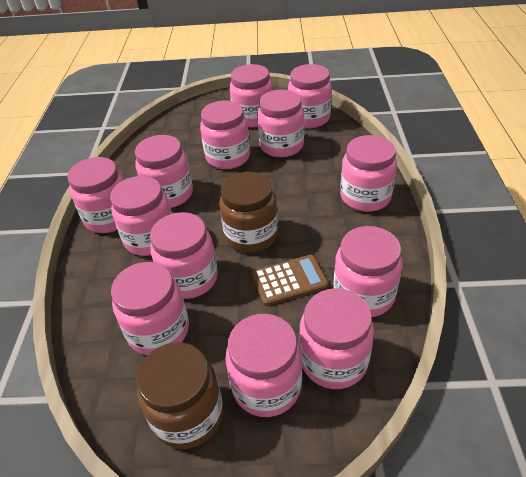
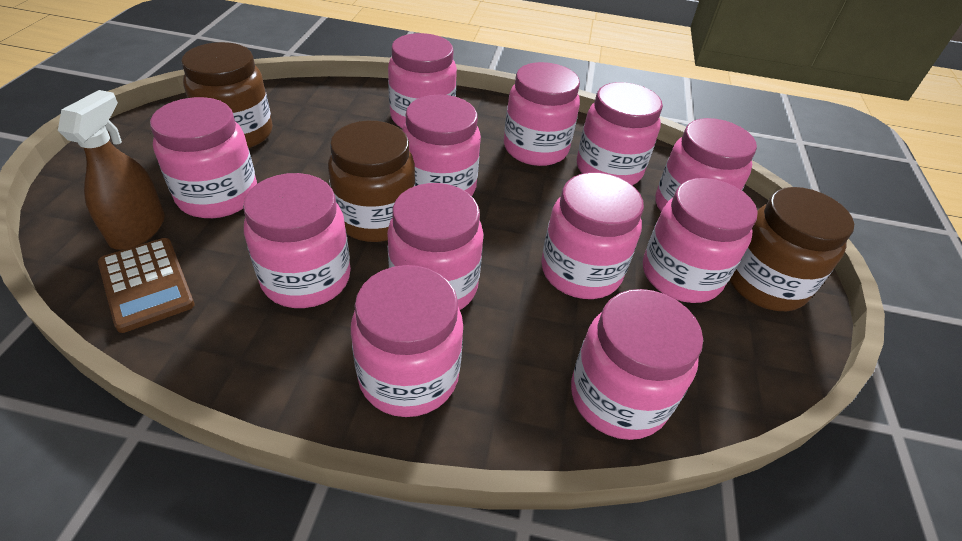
brown jar: [137,342,223,449] [219,172,278,253] = 2 -> [181,42,273,148] [328,121,416,242] [730,187,854,311] = 3
brown spray bottle: none = 0 -> [58,90,165,250] = 1
pink jar: [67,157,124,233] [110,176,172,256] [111,262,189,355] [135,135,193,208] [150,212,218,299] [200,100,250,169] [225,314,302,417] [230,64,273,127] [257,90,304,157] [288,64,332,128] [299,288,374,389] [334,226,403,317] [340,135,397,212] = 13 -> [150,97,257,218] [243,173,351,308] [351,265,463,417] [387,183,483,310] [388,33,457,129] [402,95,481,196] [504,62,580,166] [541,173,644,299] [571,289,703,440] [577,82,663,185] [643,178,758,303] [656,118,757,211] = 12

